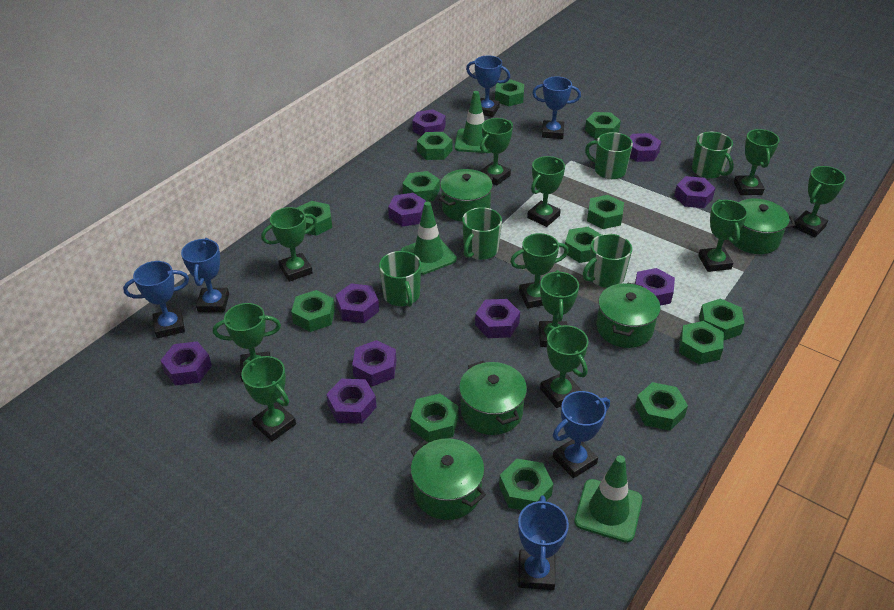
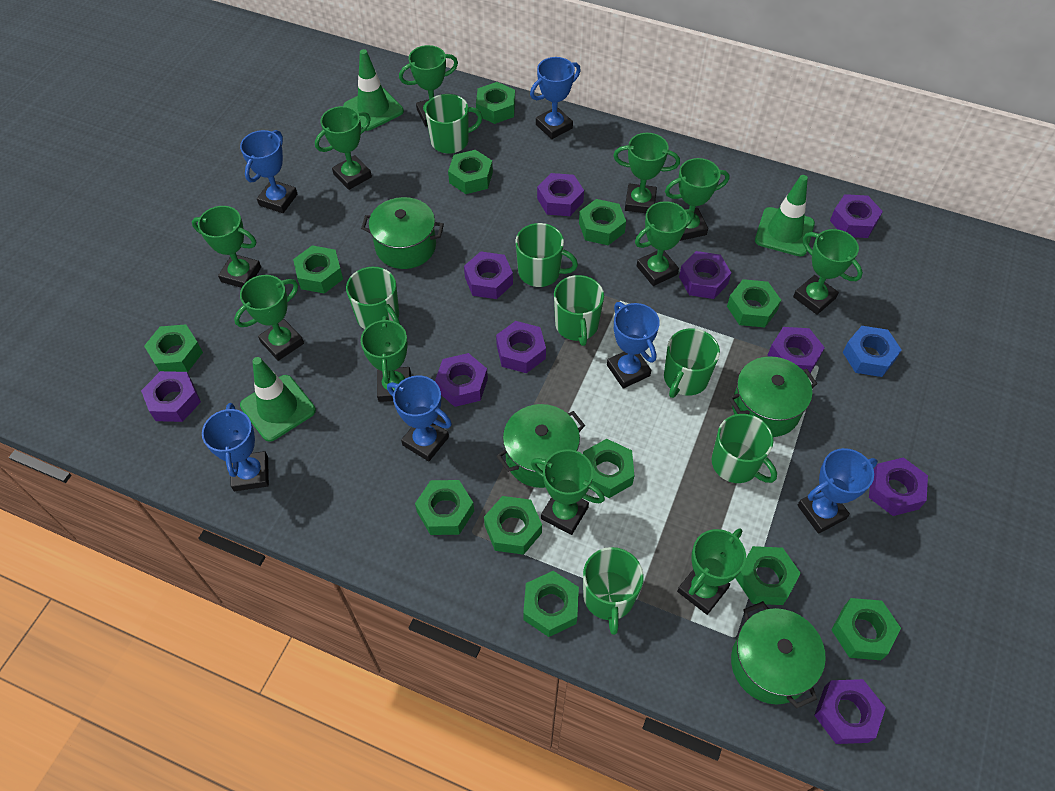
blue nut: none = 0 -> [843,326,901,377] = 1
green mug: [379,251,421,307] [462,207,502,260] [583,234,632,288] [585,132,633,179] [692,132,734,179] = 5 -> [346,267,400,329] [425,94,483,154] [515,223,578,287] [554,275,604,346] [583,547,644,635] [664,328,720,398] [712,414,777,483] = 7
green nut: [291,290,335,332] [297,201,332,236] [402,171,440,202] [410,393,459,443] [417,132,452,160] [495,79,524,106] [499,458,553,510] [564,227,601,263] [585,112,621,139] [587,195,624,229] [635,382,688,431] [679,321,724,364] [699,298,745,340] = 13 -> [144,324,203,372] [293,245,343,294] [415,480,474,535] [448,150,493,194] [476,82,515,124] [484,496,542,555] [523,571,579,637] [579,199,626,245] [583,439,634,498] [727,279,781,327] [736,546,800,605] [831,598,901,660] = 12
green pot: [411,438,486,520] [439,169,493,222] [459,361,527,435] [596,283,661,348] [732,199,795,254] = 5 -> [361,197,444,269] [496,404,585,488] [729,356,817,437] [731,601,826,708] = 4

